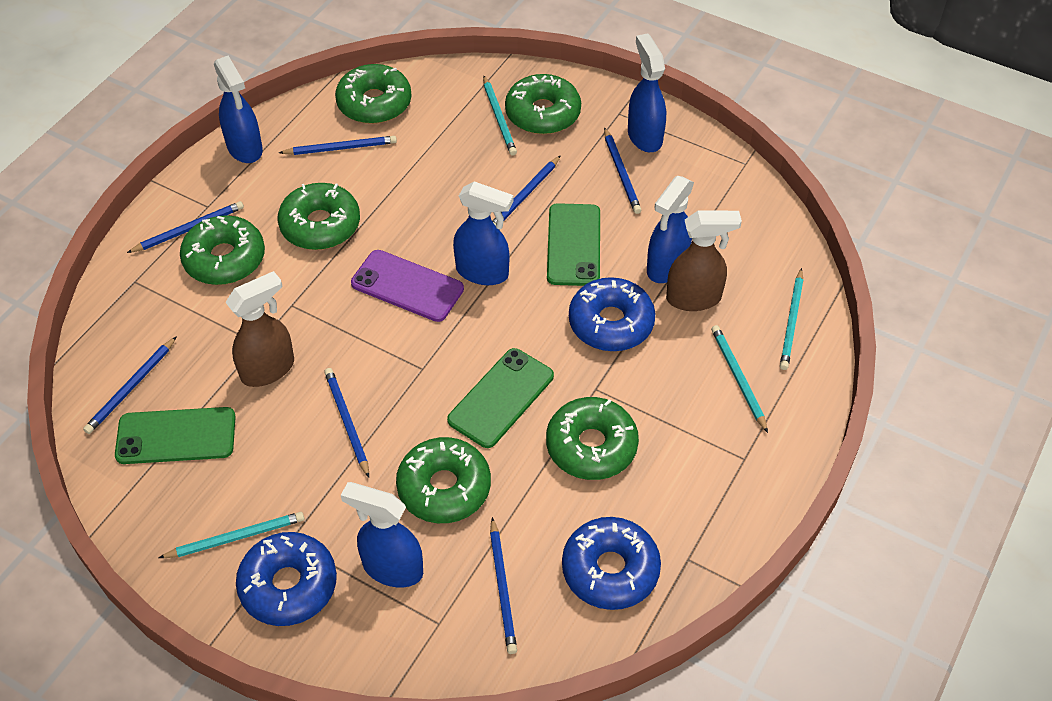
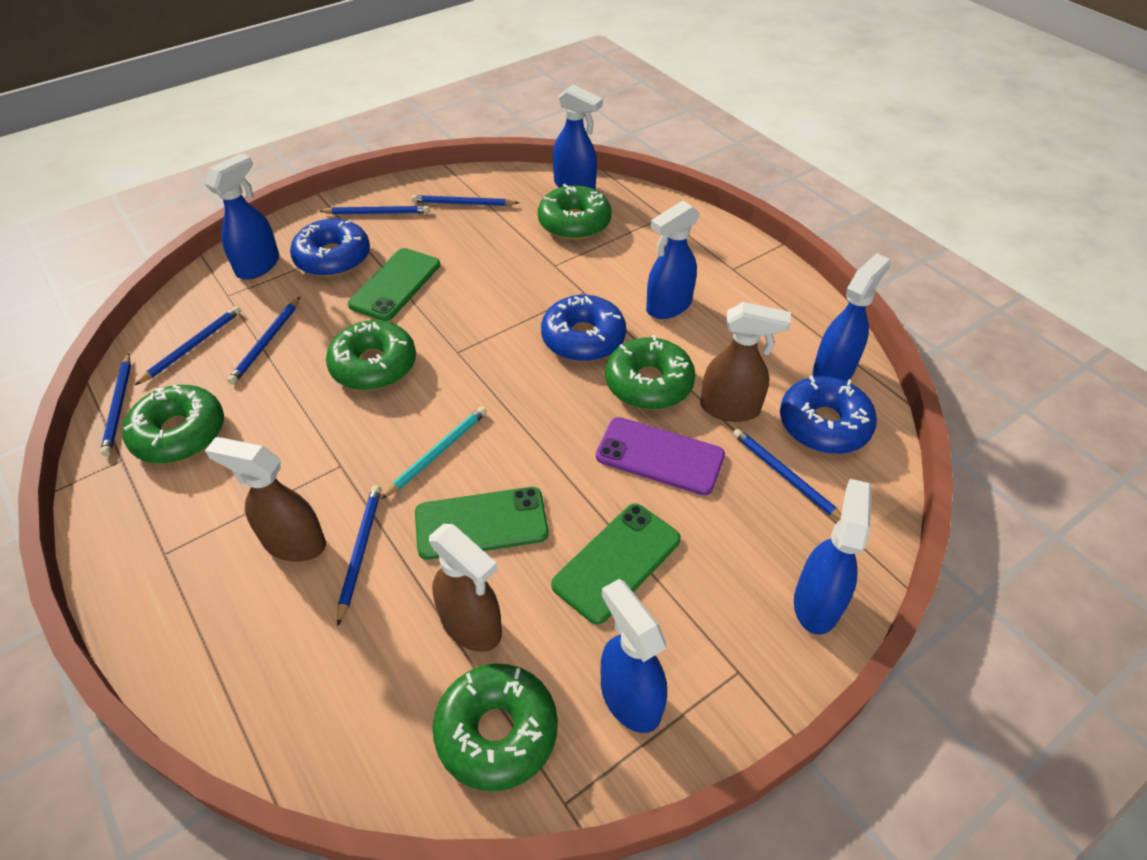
blue spray bottle: [214,56,263,163] [341,482,423,588] [453,181,513,285] [628,33,666,152] [647,176,694,283] = 5 -> [205,153,279,280] [553,85,603,189] [601,579,667,733] [646,201,700,319] [794,479,872,635] [813,253,891,381] = 6
brown spray bottle: [225,271,294,387] [666,211,742,311] = 2 -> [205,437,326,562] [429,524,502,652] [700,302,791,422] = 3
green donut: [180,215,265,285] [278,183,360,250] [335,64,412,124] [396,437,491,523] [505,74,581,134] [546,397,639,480] = 6 -> [122,385,224,464] [326,320,416,391] [433,664,558,791] [538,184,612,240] [605,335,695,410] = 5
turquoise pencil: [159,512,304,558] [483,76,517,156] [711,325,768,433] [780,268,803,370] = 4 -> [381,407,487,499] = 1

